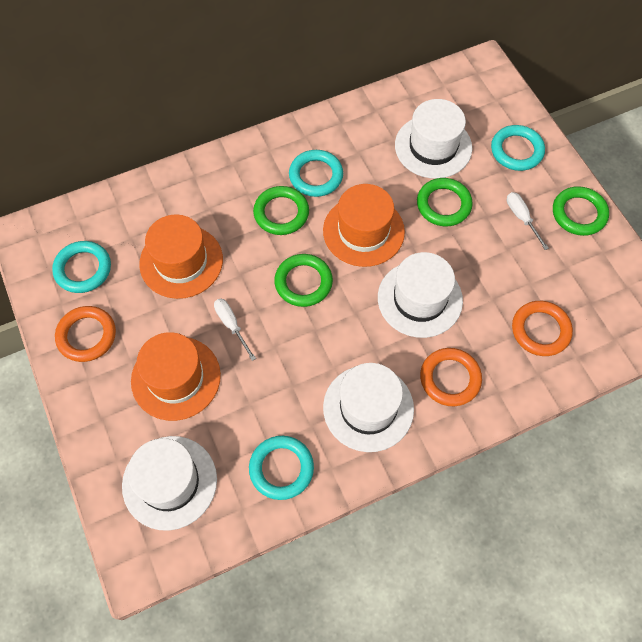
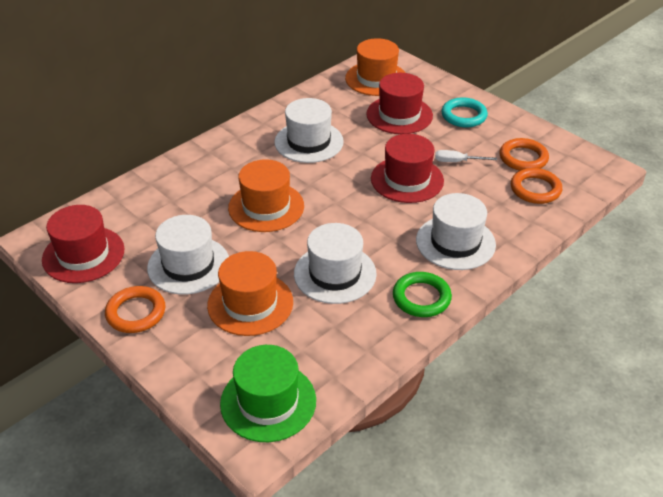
green hat: none = 0 -> [220,345,316,442] = 1
green ring: [253,186,309,235] [274,254,333,307] [417,178,473,226] [553,186,609,236] = 4 -> [393,272,452,317] = 1
red hat: none = 0 -> [42,205,125,283] [366,73,433,134] [371,134,444,203] = 3
turquoise ring: [52,241,111,293] [249,436,314,500] [289,150,343,197] [491,125,545,171] = 4 -> [441,97,488,127] = 1
white screwdriver: [214,299,256,361] [507,192,549,250] = 2 -> [435,150,497,162] = 1

